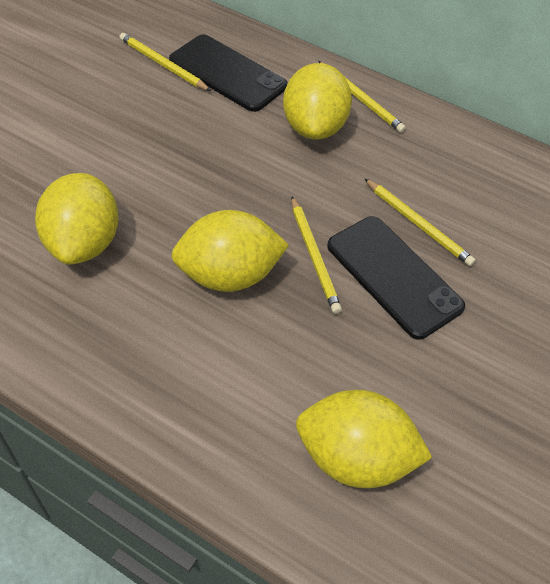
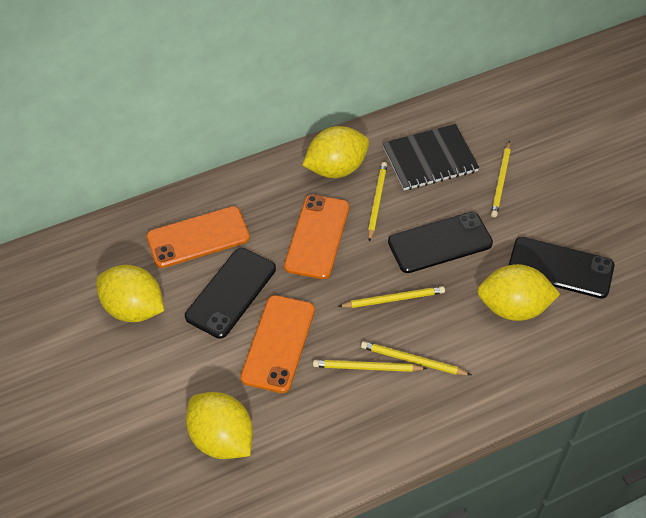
black notebook: none = 0 -> [382,124,479,190] = 1
black phone: [169,35,288,112] [327,216,465,340] = 2 -> [185,248,276,339] [388,212,493,273] [509,237,614,299] = 3
orange phone: none = 0 -> [146,206,250,268] [240,295,315,393] [284,195,349,279] = 3
yellow pencil: [119,33,211,91] [292,196,342,314] [318,61,406,133] [364,178,476,266] = 4 -> [313,360,427,372] [338,286,445,308] [361,341,471,375] [368,162,387,242] [491,141,511,217] = 5

